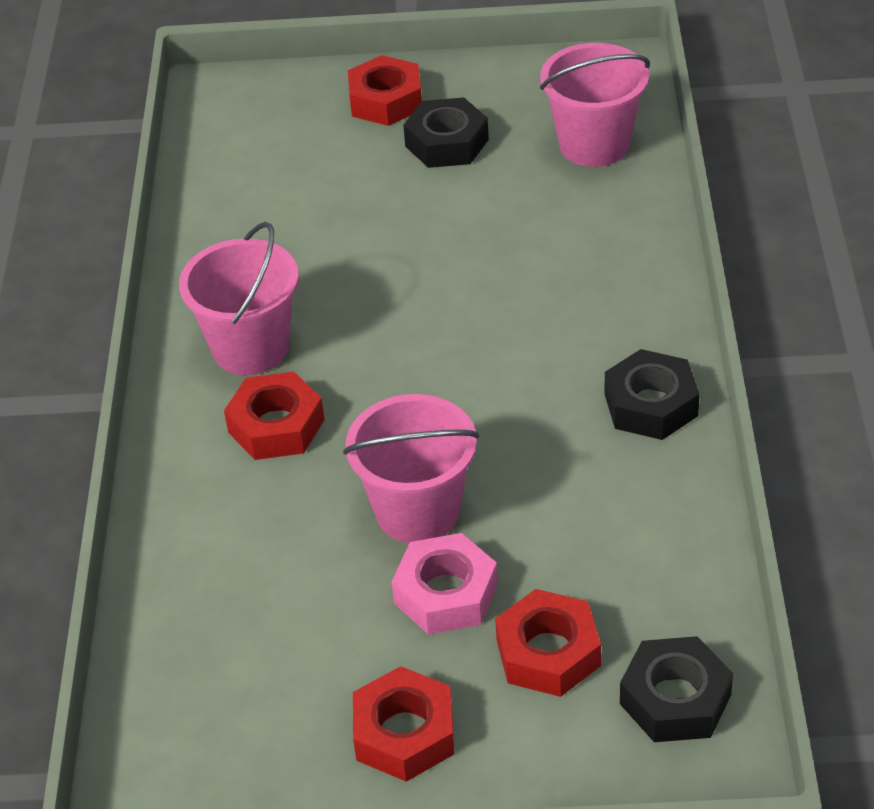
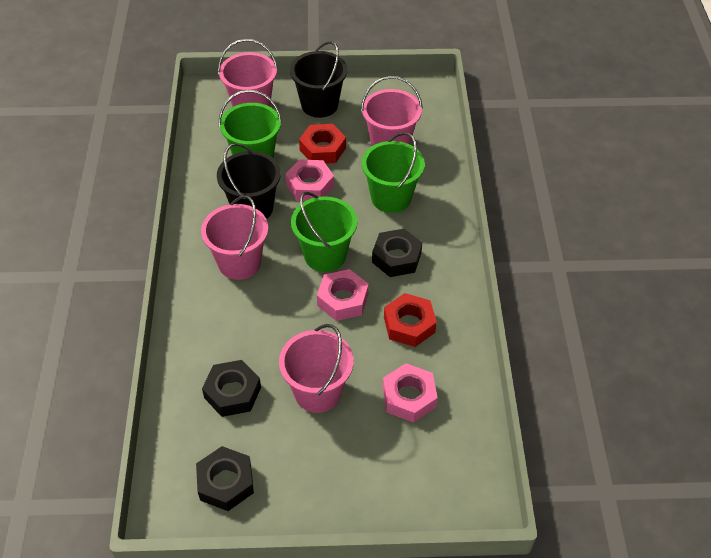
black bucket: none = 0 -> [217,143,281,219] [290,41,348,118] = 2
green bucket: none = 0 -> [219,90,282,158] [291,192,357,272] [362,132,425,213] = 3
pink bucket: [179,222,299,375] [343,394,479,543] [540,43,650,167] = 3 -> [201,195,268,280] [218,39,278,107] [279,324,354,413] [361,76,423,147] = 4
pink nut: [392,533,498,635] = 1 -> [285,159,334,201] [317,269,369,321] [383,363,438,423] = 3
red nut: [224,371,325,460] [348,55,422,126] [353,666,455,782] [495,589,601,697] = 4 -> [299,124,346,164] [384,293,437,347] = 2

